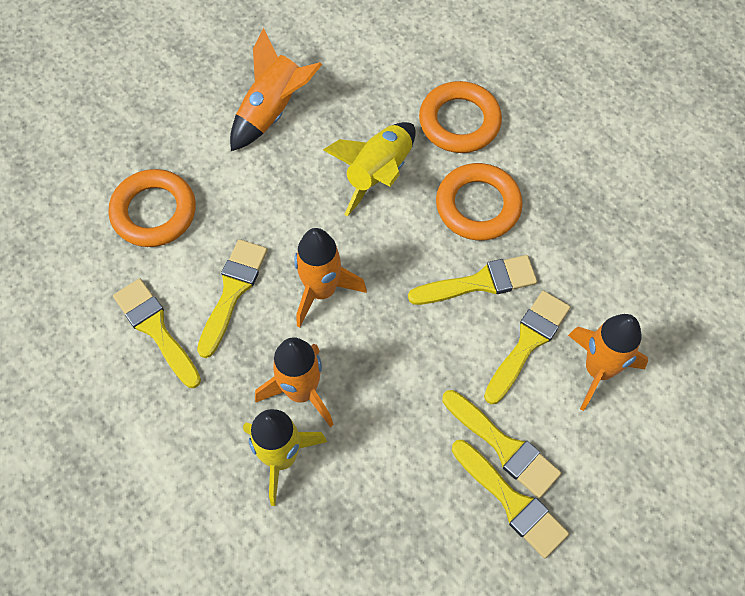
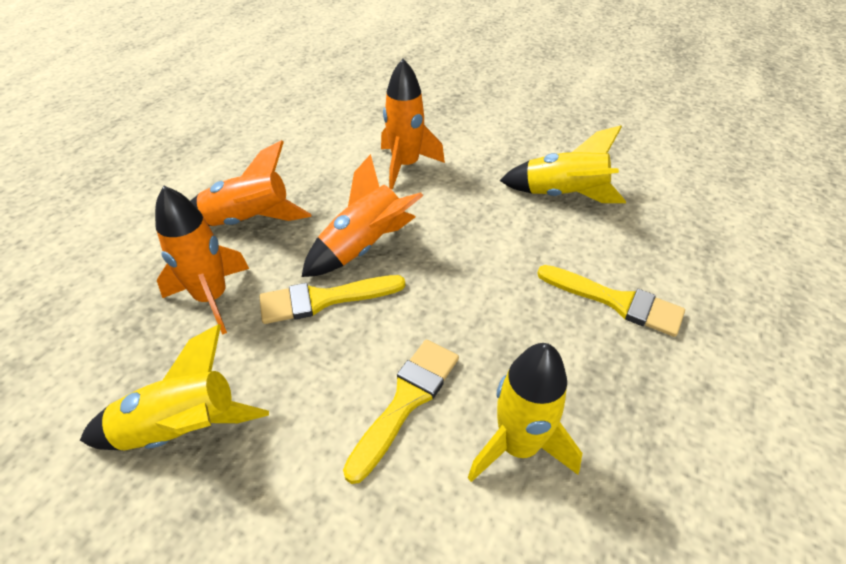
orange ring: [109,169,196,247] [419,81,502,153] [436,163,523,241] = 3 -> none = 0
yellow brush: [113,278,201,388] [197,239,268,358] [408,255,537,305] [442,390,561,498] [452,440,569,558] [484,291,570,404] = 6 -> [259,275,405,324] [343,339,459,484] [537,265,685,337] = 3
yellow rocket: [243,409,327,506] [323,122,416,217] = 2 -> [80,324,269,450] [468,343,582,482] [500,125,626,203] = 3

